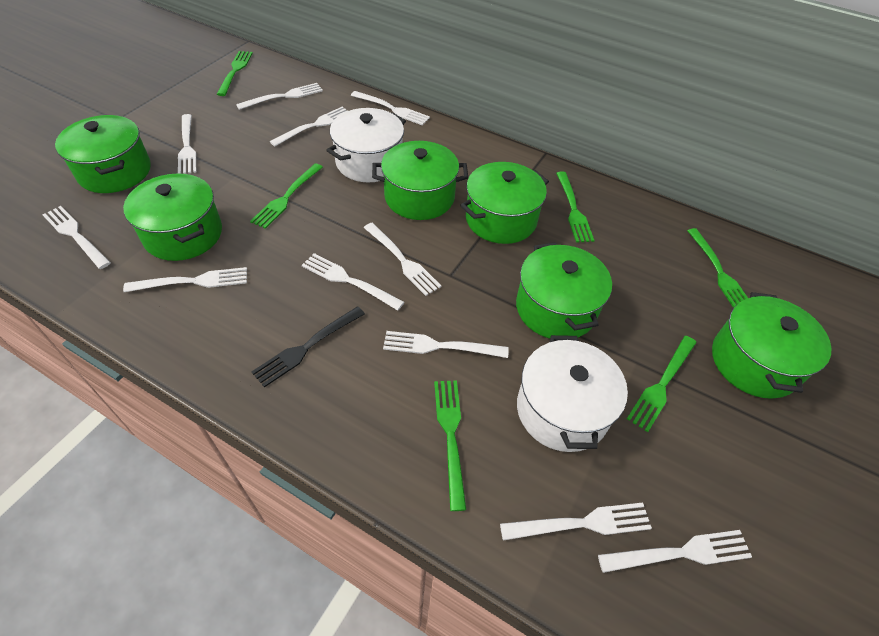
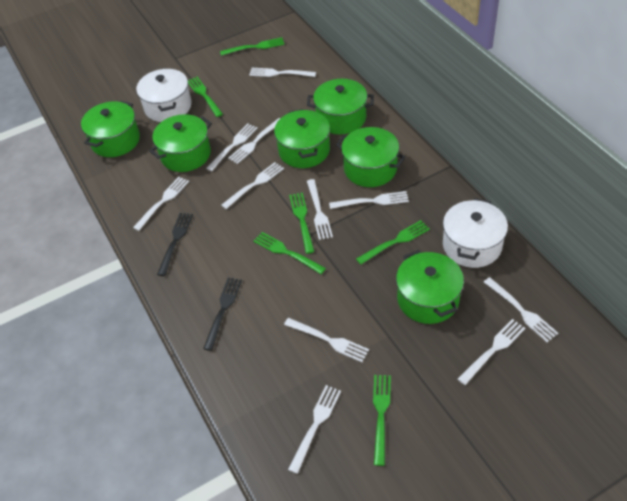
black fork: [252,306,365,388] = 1 -> [157,213,193,276] [203,277,242,351] = 2

